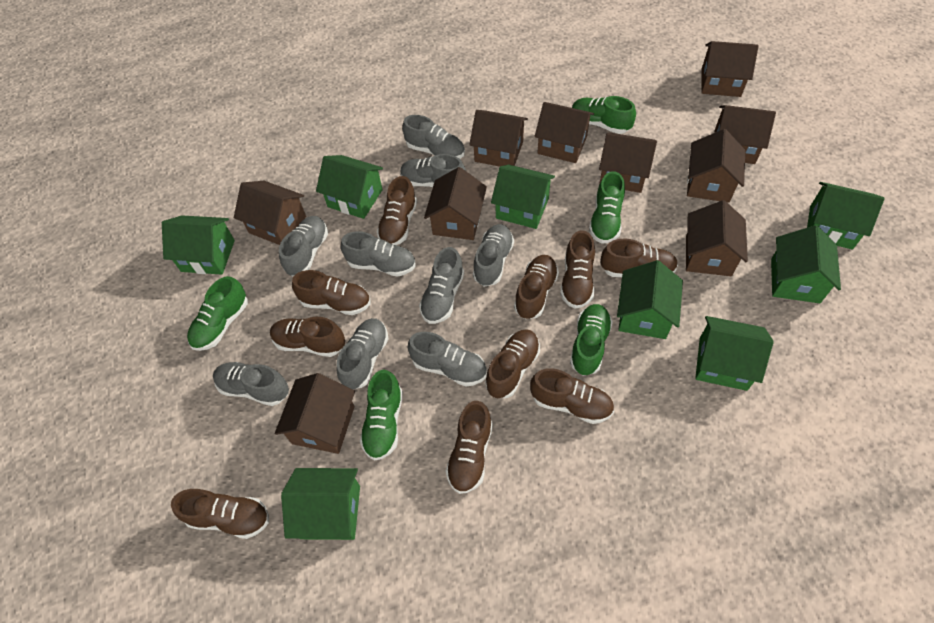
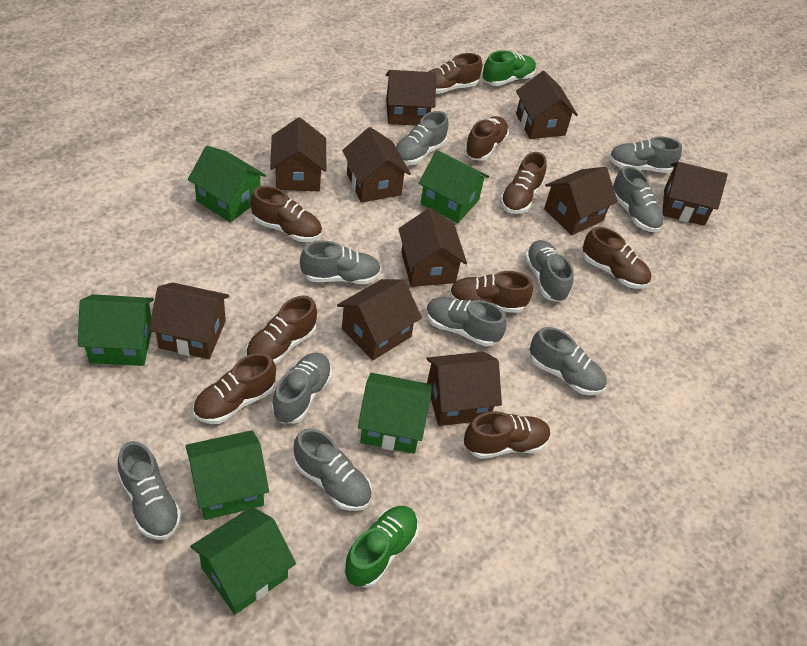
brown shoe: [171,489,269,539] [270,317,345,357] [292,270,371,315] [377,176,417,245] [445,401,493,494] [485,329,540,398] [514,255,559,319] [530,368,614,424] [560,230,595,309] [601,238,678,277] = 10 -> [193,353,276,424] [246,296,317,365] [250,186,322,242] [428,53,482,94] [449,271,533,313] [464,116,509,161] [464,411,551,459] [500,152,547,214] [583,227,651,289] = 9
green house: [162,215,235,275] [281,468,360,540] [316,155,383,219] [491,165,555,229] [617,260,683,339] [695,316,774,391] [771,225,841,303] [807,182,884,249] = 8 -> [78,294,154,366] [186,430,269,520] [188,146,266,222] [191,507,296,614] [358,373,432,454] [419,150,489,223] = 6
green shoe: [187,276,248,351] [360,370,403,461] [570,304,613,375] [572,96,636,134] [589,171,625,244] = 5 -> [344,506,419,588] [483,50,536,86] = 2
grey shoe: [213,362,289,406] [279,216,328,277] [336,318,389,390] [341,231,416,277] [400,154,466,187] [402,115,465,159] [408,332,487,386] [419,247,464,324] [473,224,514,286] = 9 -> [118,441,182,540] [272,353,332,423] [294,428,372,511] [300,241,381,284] [396,111,449,165] [426,297,507,347] [525,240,574,302] [530,327,607,395] [609,136,682,173] [613,166,664,232] = 10

